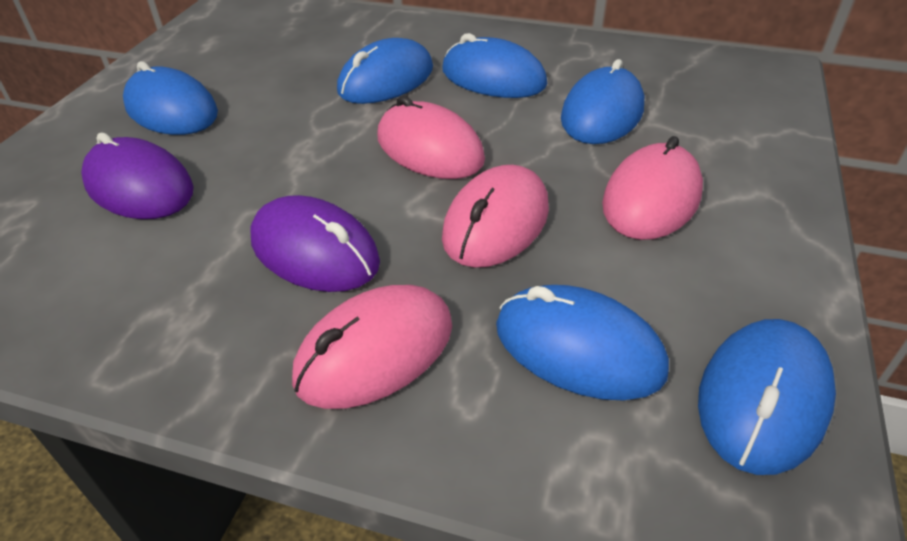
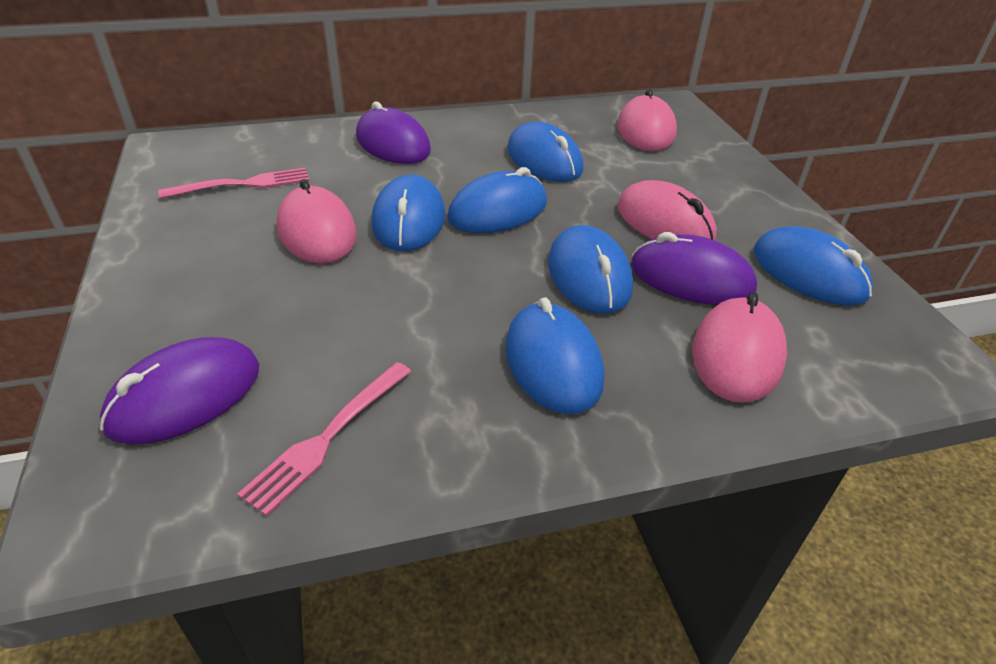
pink fork: none = 0 -> [158,168,310,199] [237,362,411,517] = 2
purple mouse: [81,133,194,219] [250,195,380,292] = 2 -> [100,337,259,444] [356,102,431,164] [631,232,757,305] = 3

